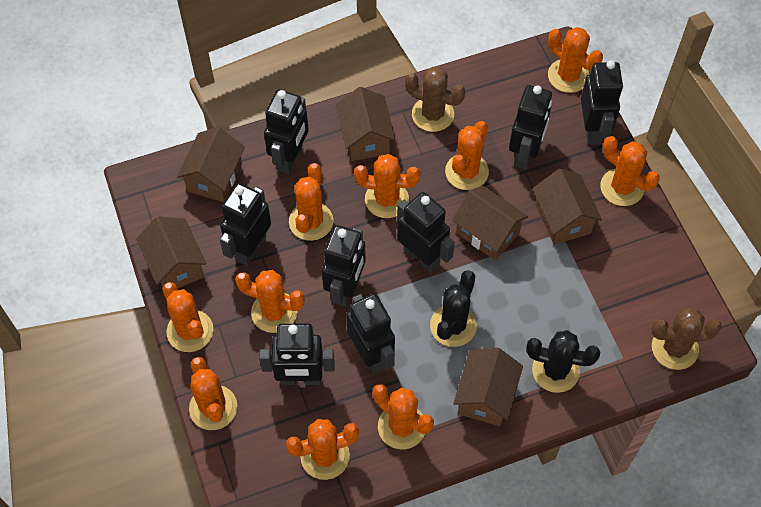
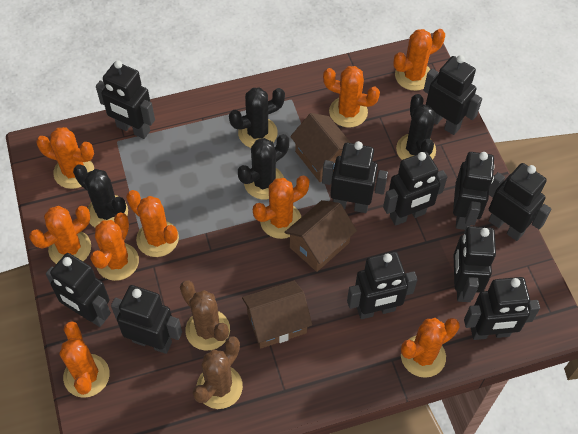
black cactus: [430,270,477,347] [526,330,600,393] = 2 -> [73,164,128,227] [229,88,285,148] [238,134,289,199] [396,94,436,160] = 4
black robot: [220,183,271,266] [259,324,335,385] [264,89,309,174] [322,225,366,307] [346,293,395,373] [397,192,455,273] [509,85,552,170] [581,60,623,145] = 8 -> [46,253,111,327] [96,60,155,139] [111,285,182,354] [322,141,388,213] [347,251,418,319] [383,152,447,226] [424,55,482,135] [453,152,495,230] [454,226,496,302] [464,277,540,340] [489,163,552,241] = 11
brown house: [136,216,207,289] [177,127,245,202] [336,87,396,161] [452,186,528,260] [453,348,523,426] [533,168,602,245] = 6 -> [242,281,312,349] [284,200,357,272] [290,113,351,182] = 3
orange cactus: [162,282,214,352] [189,357,237,430] [235,270,305,333] [286,419,359,480] [289,163,333,241] [354,154,421,218] [373,384,434,449] [445,121,489,190] [548,27,603,93] [600,136,660,206] = 10 -> [29,206,91,264] [36,127,94,189] [59,321,110,398] [90,213,139,281] [126,190,179,257] [253,175,309,239] [323,66,380,128] [393,29,445,91] [401,318,459,378] = 9

